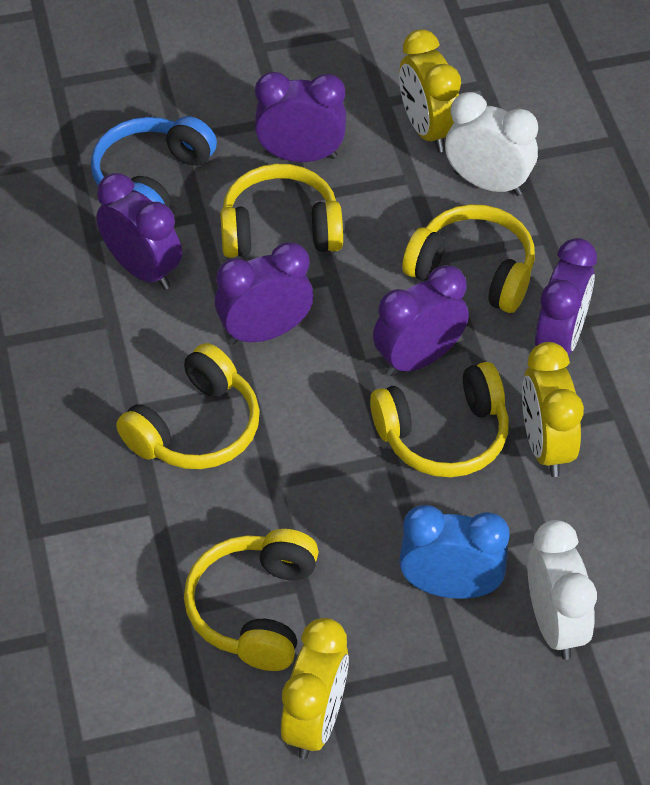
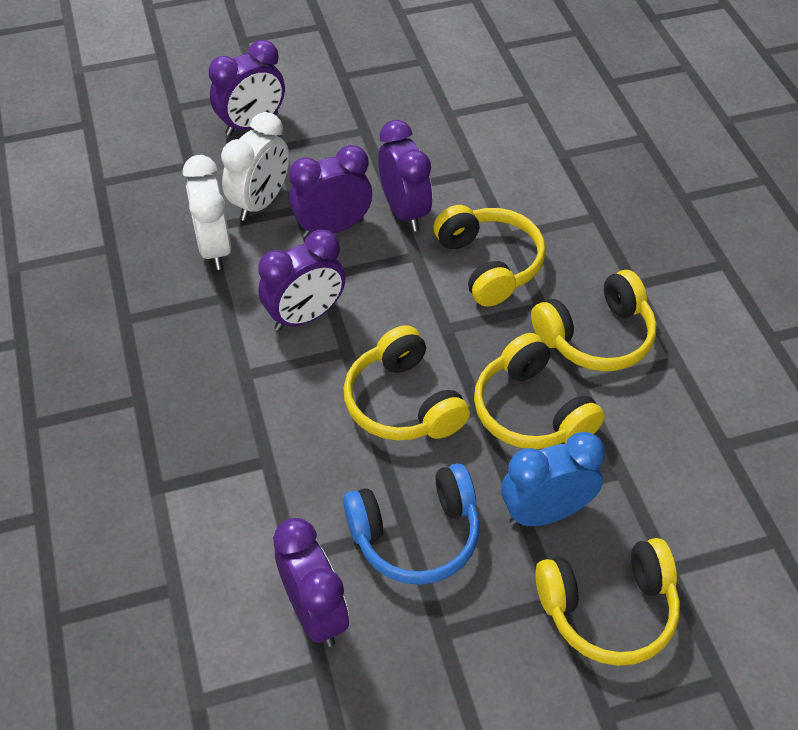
yellow clock: [281,618,349,759] [399,29,461,152] [522,342,584,477] = 3 -> none = 0

